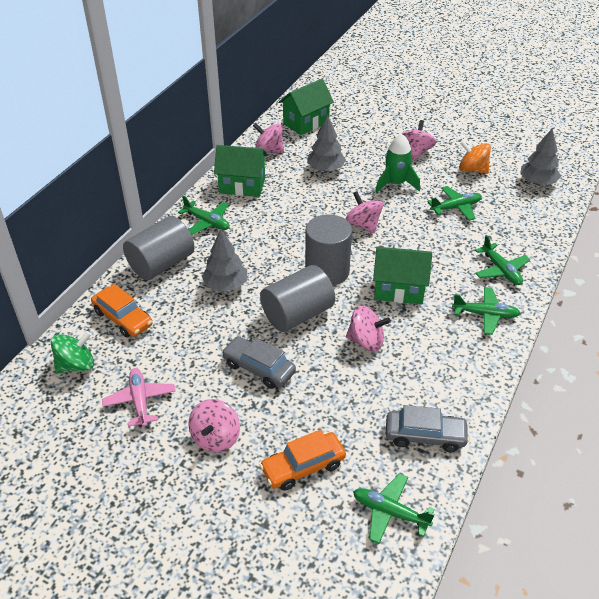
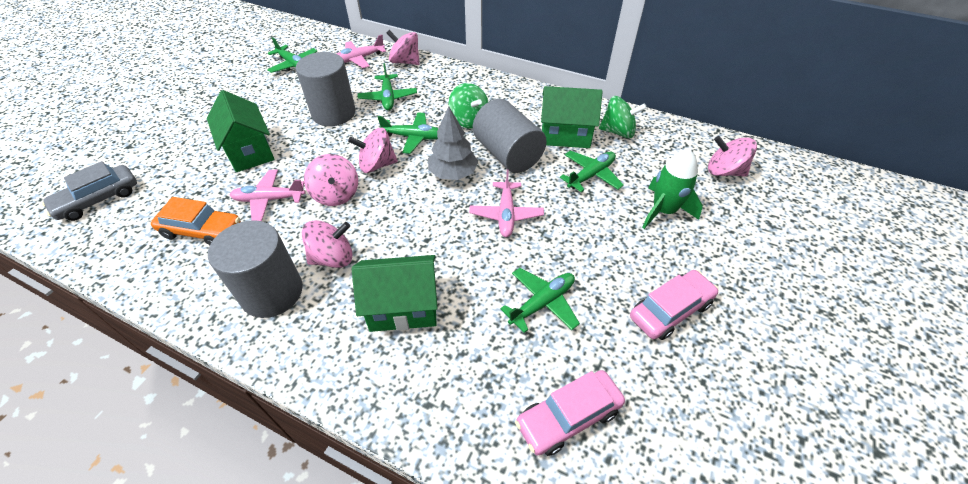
green spinning top: [51,331,94,374] = 1 -> [449,83,488,129] [599,96,647,138] = 2
grey car: [222,336,296,389] [386,405,470,452] = 2 -> [42,161,137,221] = 1
grey tree: [202,229,247,292] [307,115,346,172] [520,128,561,185] = 3 -> [428,106,478,180] = 1
orange car: [91,284,152,337] [260,430,346,491] = 2 -> [151,197,241,245] = 1
orange spinning top: [459,140,491,174] = 1 -> none = 0
pink car: none = 0 -> [515,370,625,456] [630,270,719,340] = 2
pink plane: [102,368,176,427] = 1 -> [230,170,306,221] [337,35,386,68] [469,169,544,237] = 3

